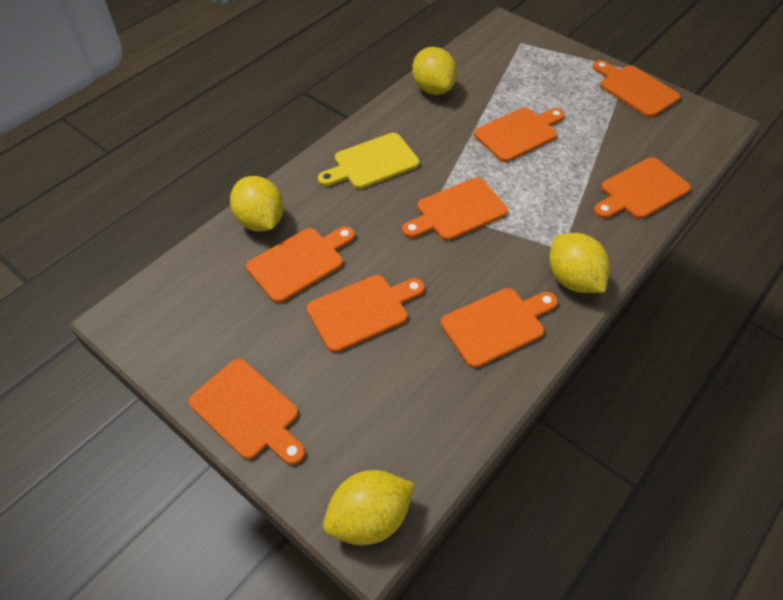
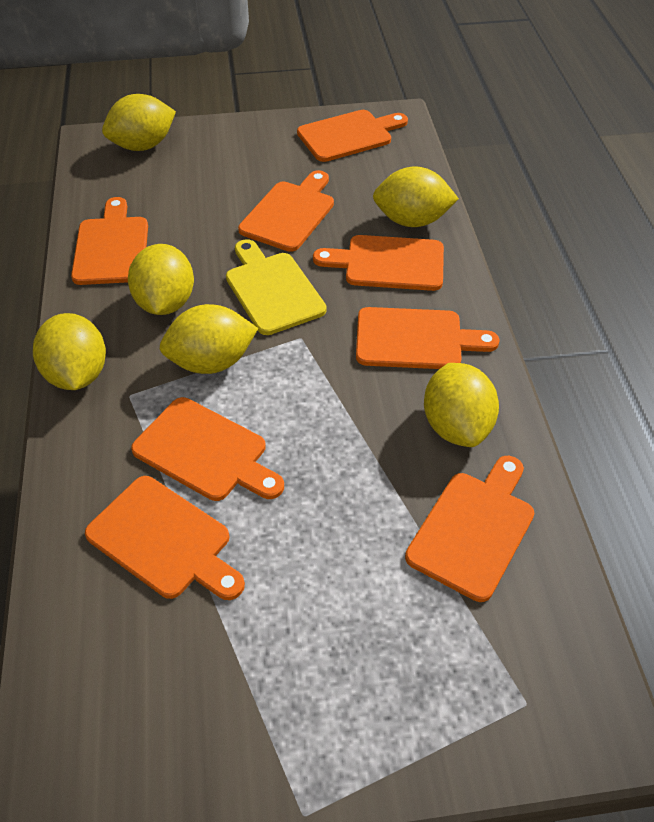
yellow lemon: [230,176,284,232] [323,470,415,545] [412,47,457,95] [549,233,610,293] = 4 -> [33,313,106,390] [102,94,176,151] [128,244,194,315] [160,304,258,374] [373,166,459,227] [424,363,499,447] = 6

